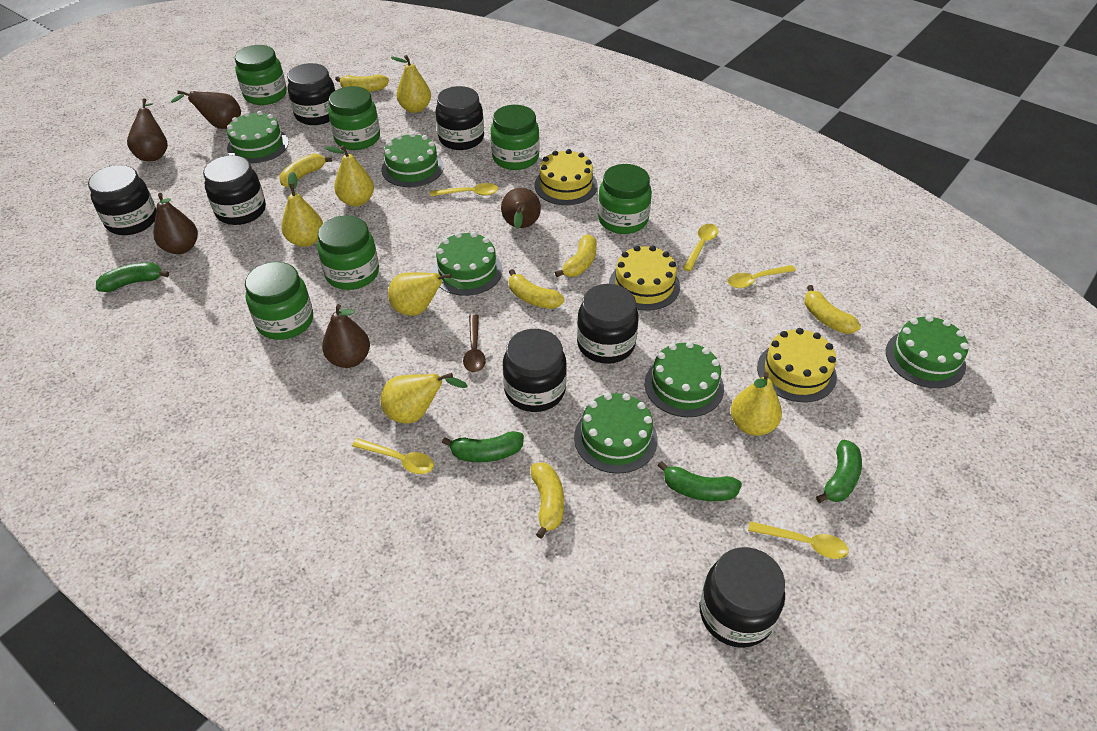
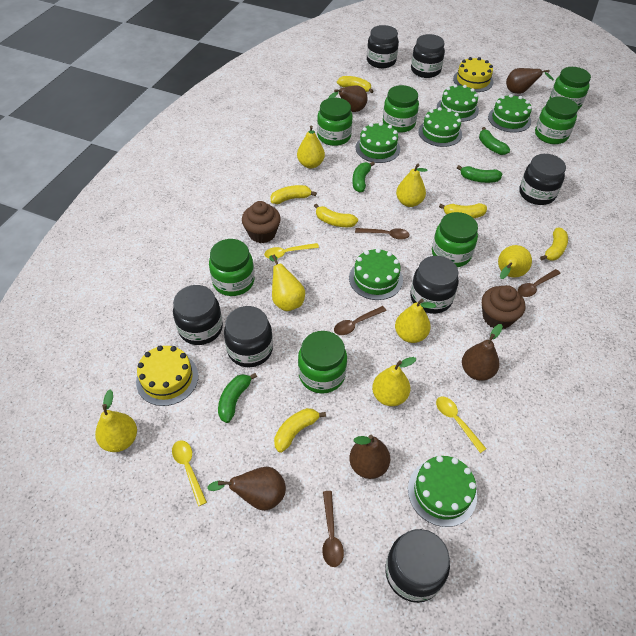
brown cupcake: none = 0 -> [242,201,281,243] [482,285,525,329] = 2
brown spoon: [463,314,486,372] = 1 -> [322,491,344,567] [334,306,386,335] [355,228,410,240] [518,269,561,297] = 4
green jar: [235,45,287,105] [245,262,313,340] [317,215,379,290] [328,86,380,150] [491,105,540,170] [598,164,652,234] = 6 -> [209,239,254,296] [298,331,347,394] [317,98,353,146] [383,85,419,133] [432,212,478,267] [535,97,578,144] [549,67,591,110] = 7
yellow cake: [534,149,598,205] [609,245,680,311] [757,328,837,402] = 3 -> [136,345,198,406] [453,57,493,92] = 2
yellow pear: [281,172,323,247] [325,145,374,207] [381,373,468,424] [388,272,464,316] [391,55,431,113] [731,372,782,436] = 6 -> [95,389,137,452] [269,255,305,311] [297,125,325,168] [372,357,417,406] [395,299,436,343] [396,164,427,207] [498,245,532,279] = 7
yellow spoon: [352,438,434,474] [430,183,498,196] [683,224,718,271] [728,265,796,288] [748,521,849,559] = 5 -> [172,440,207,506] [264,243,319,259] [436,397,486,453] = 3

